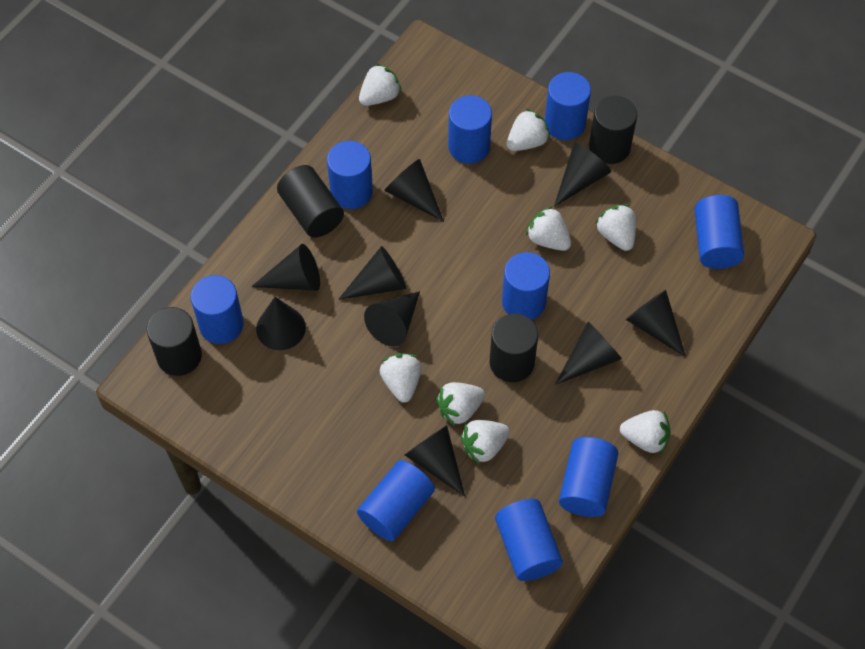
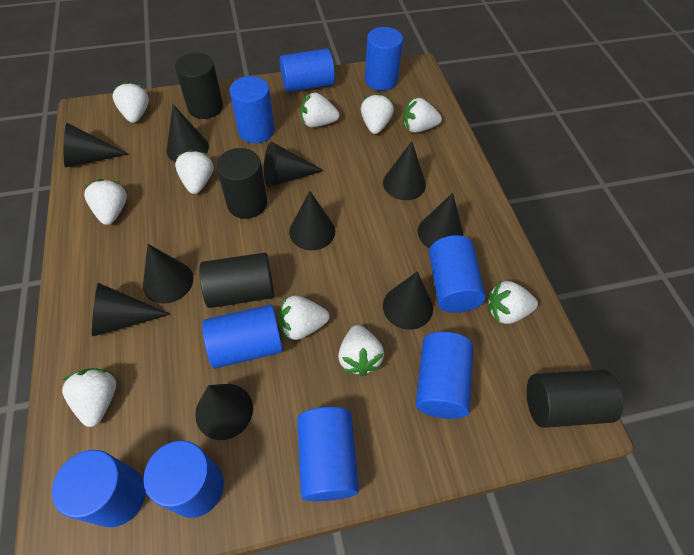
black cone: [251,244,320,291] [256,297,306,350] [338,246,406,300] [364,291,420,347] [384,159,444,222] [405,425,465,497] [554,143,611,207] [555,322,622,385] [626,290,686,357] = 9 -> [64,123,129,167] [92,283,171,337] [143,244,193,303] [167,104,209,162] [195,384,253,440] [264,142,324,187] [289,191,335,250] [383,141,426,200] [383,271,433,330] [418,193,463,249] = 10
white strawberry: [359,63,402,106] [380,353,422,403] [436,382,485,426] [460,420,510,464] [507,108,550,151] [526,206,571,251] [595,204,636,251] [620,410,671,454] = 8 -> [62,368,116,427] [84,179,127,225] [113,82,149,123] [175,150,213,194] [278,296,330,340] [300,93,340,127] [338,325,384,377] [361,93,394,134] [403,98,442,133] [488,281,538,324] = 10

